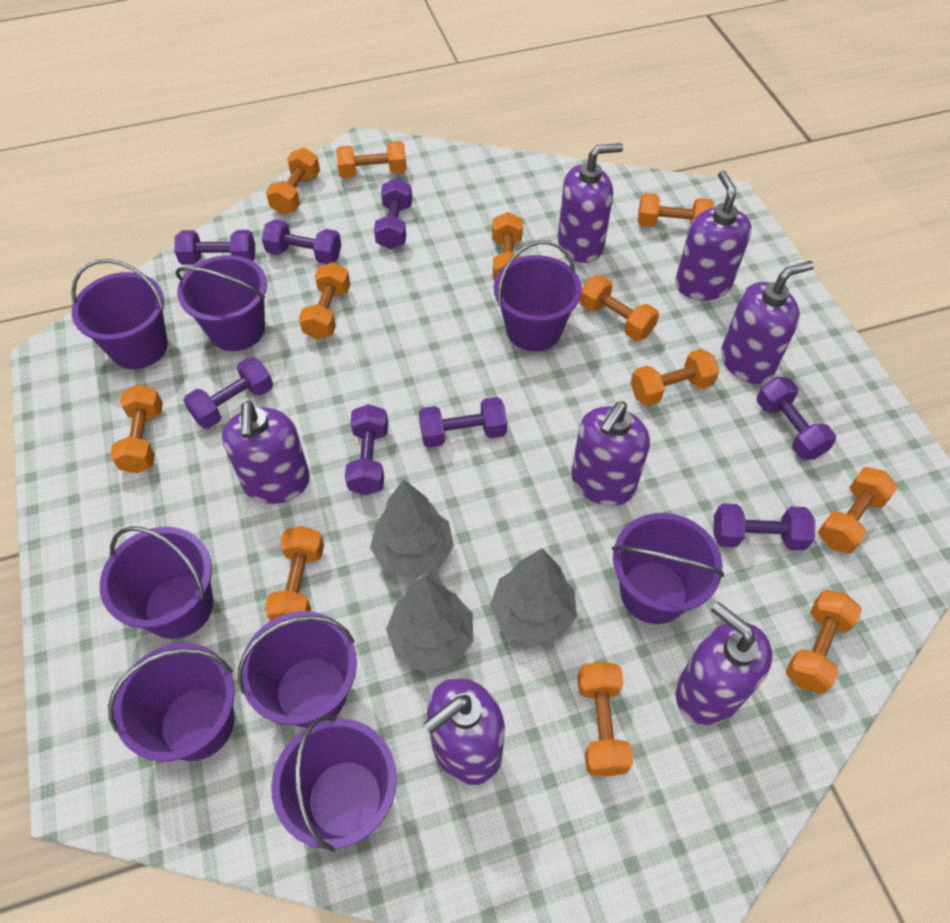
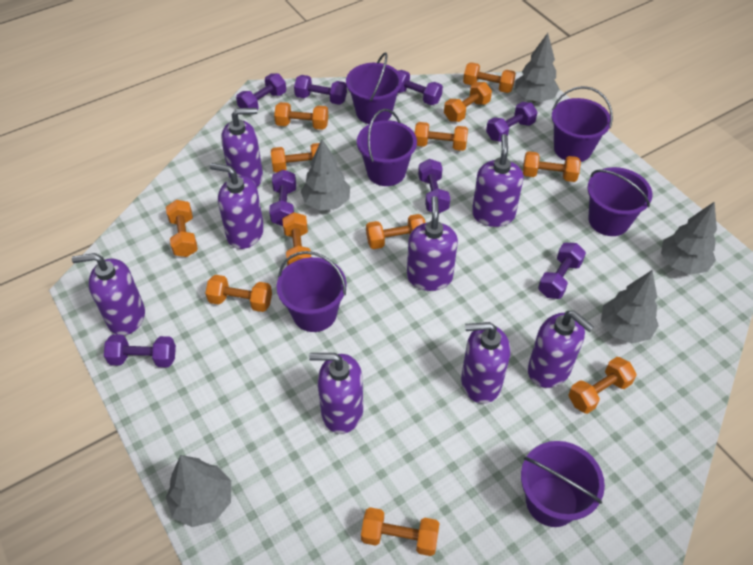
grey tree: [370,479,454,579] [386,575,473,671] [490,548,577,646] = 3 -> [166,455,231,527] [301,139,350,211] [515,33,559,102] [601,270,659,344] [661,201,717,275] = 5
purple bucket: [71,259,168,369] [100,526,213,639] [108,643,235,762] [175,255,267,351] [237,611,357,728] [271,715,397,852] [494,240,582,351] [612,513,724,624] = 8 -> [277,251,347,332] [346,52,402,124] [357,109,417,186] [521,441,605,527] [552,86,613,162] [588,167,652,236] = 6
purple soap dispenser: [222,401,310,504] [423,678,505,785] [558,143,623,263] [571,401,650,506] [675,170,752,301] [675,602,772,725] [721,261,814,384] = 7 -> [72,253,145,335] [210,163,264,249] [221,108,263,187] [309,353,363,434] [407,196,458,291] [461,322,510,404] [472,134,523,227] [528,311,594,388] = 8

